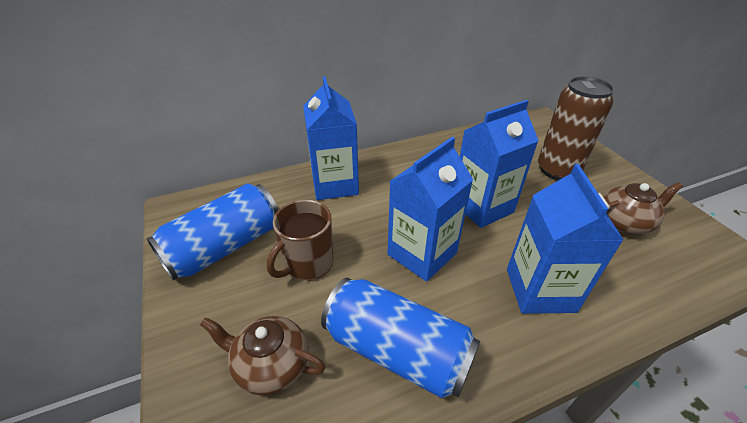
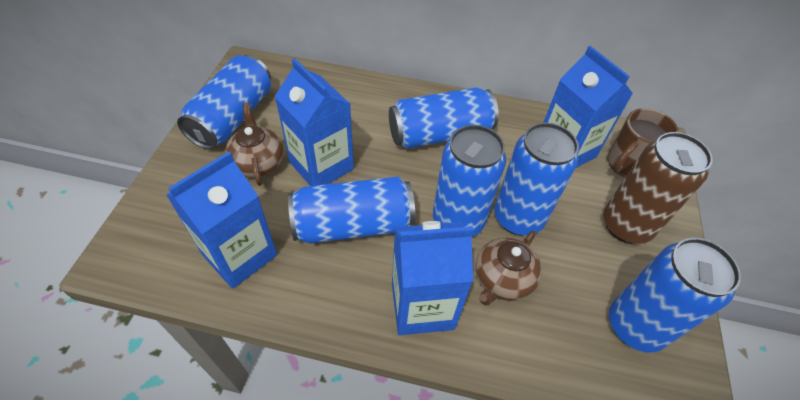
blue can: [147,183,278,281] [321,278,480,398] = 2 -> [177,55,271,149] [288,177,415,244] [389,88,499,149] [433,125,506,237] [494,123,579,236] [609,238,741,353] = 6

